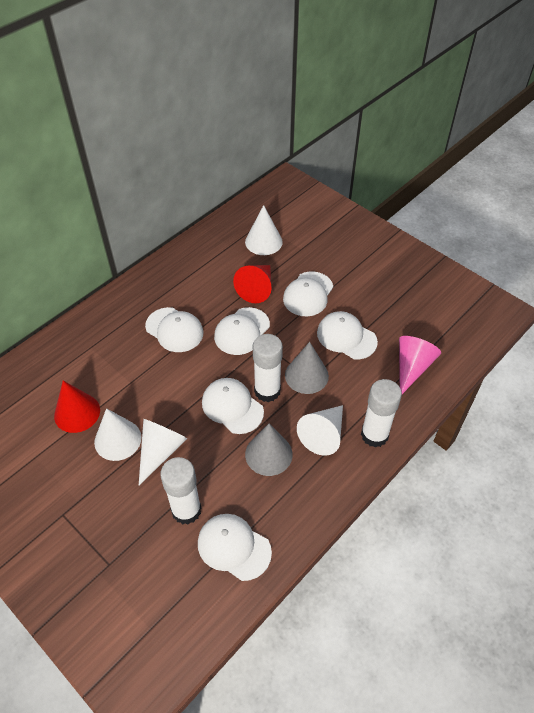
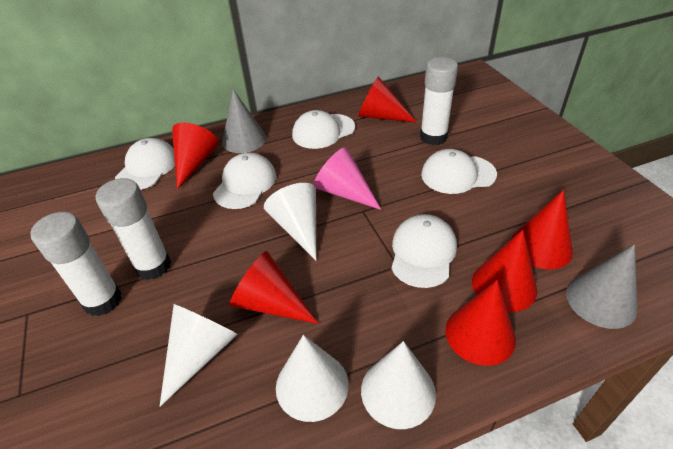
red cone: [54,381,100,433] [233,265,271,303] = 2 -> [172,123,219,189] [230,251,319,324] [358,76,417,123] [445,280,516,366] [472,230,537,312] [511,190,573,269] = 6
white cap: [145,307,204,352] [198,514,272,581] [202,378,264,434] [214,307,270,355] [283,271,333,316] [317,311,378,359] = 6 -> [115,138,175,190] [213,153,276,209] [292,110,355,149] [391,214,457,288] [421,149,497,194] = 5

